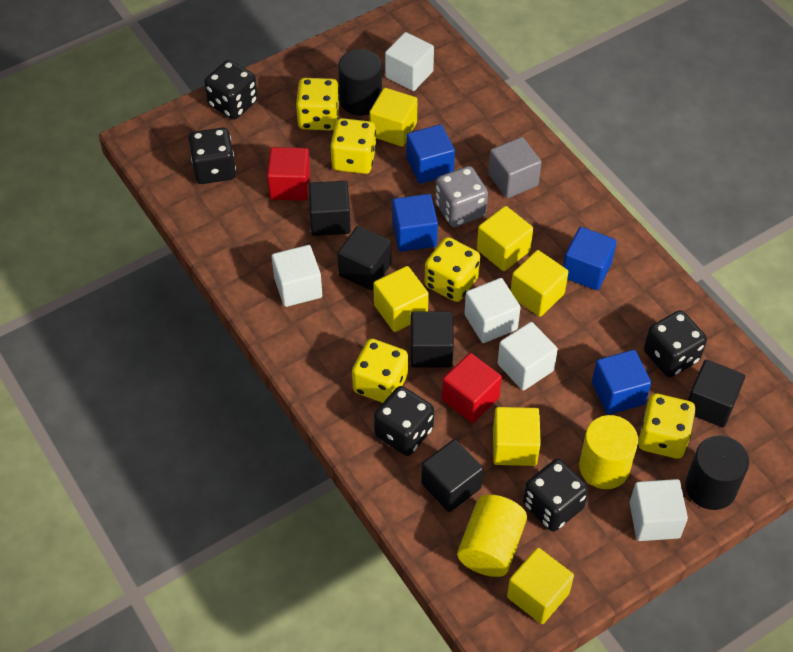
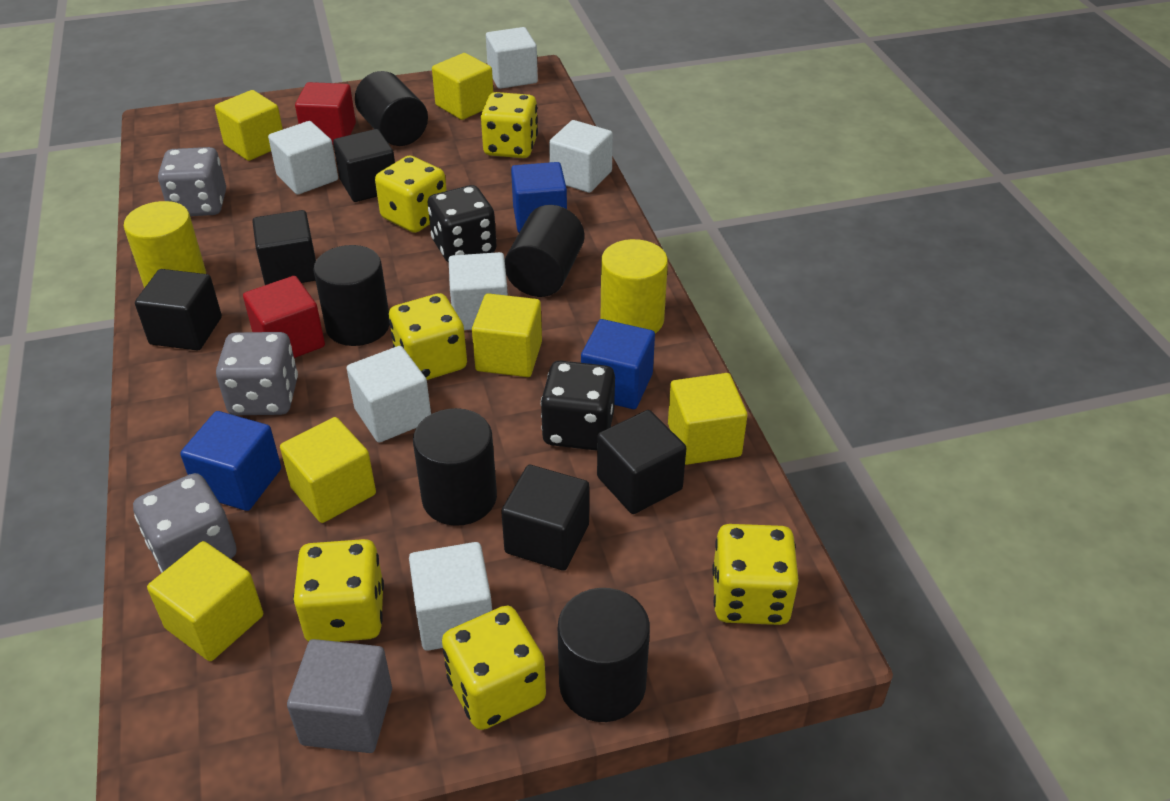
black cylinder: [338,49,382,116] [685,435,749,510] = 2 -> [313,245,390,346] [355,71,428,146] [413,408,497,526] [505,205,584,297] [558,588,650,722] = 5
black dice: [189,127,236,184] [204,60,258,120] [374,386,434,456] [523,459,589,531] [644,310,707,377] = 5 -> [428,185,497,263] [541,361,615,451] = 2
blue cube: [392,194,438,252] [406,124,455,184] [563,227,617,290] [592,350,651,415] = 4 -> [180,411,281,511] [511,162,567,232] [581,319,655,409] = 3
grey dice: [435,166,488,227] = 1 -> [133,473,237,573] [158,147,226,216] [216,332,298,415] = 3
white cube: [272,245,322,307] [385,32,434,91] [464,278,521,343] [497,322,558,391] [630,479,688,541] = 5 -> [268,121,338,195] [347,346,431,442] [409,542,492,651] [449,252,508,330] [486,27,538,89] [549,120,613,193] = 6
yellow dice: [296,78,340,130] [330,118,376,174] [352,339,408,403] [425,237,480,302] [638,393,695,459] = 5 -> [293,539,384,642] [375,156,447,233] [389,293,467,380] [442,606,546,730] [481,92,538,158] [712,524,799,625] = 6

